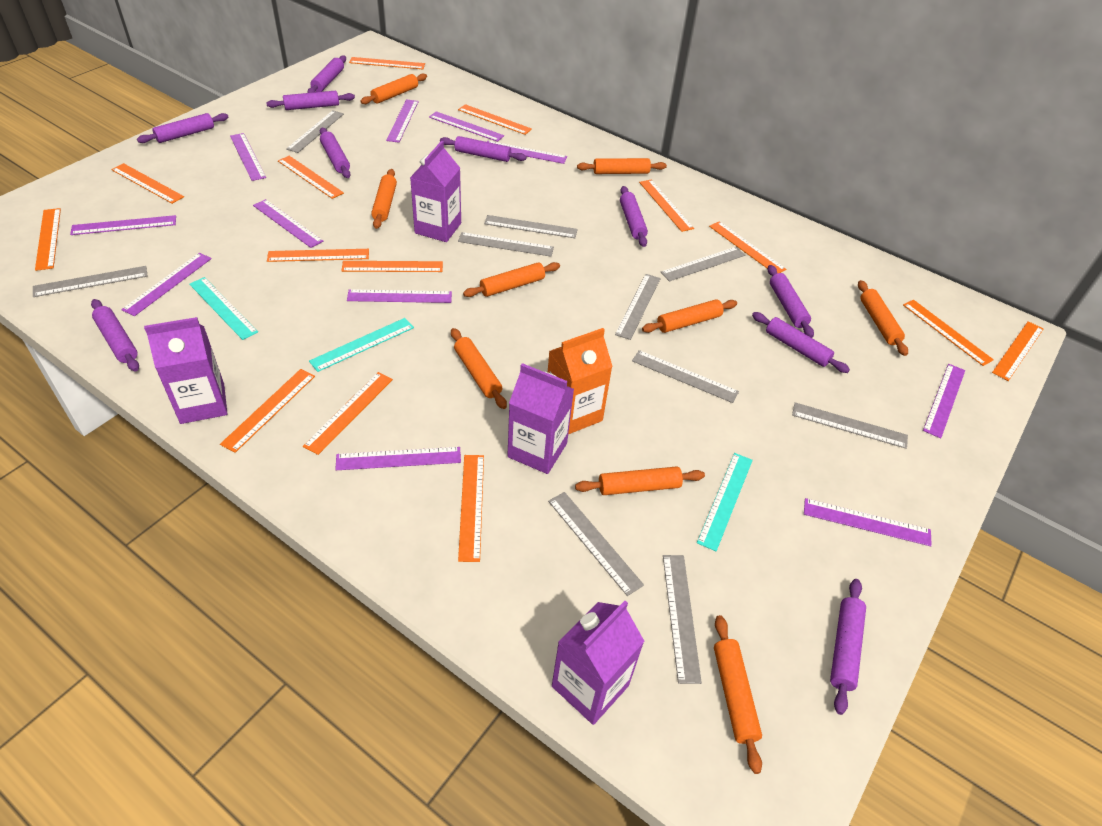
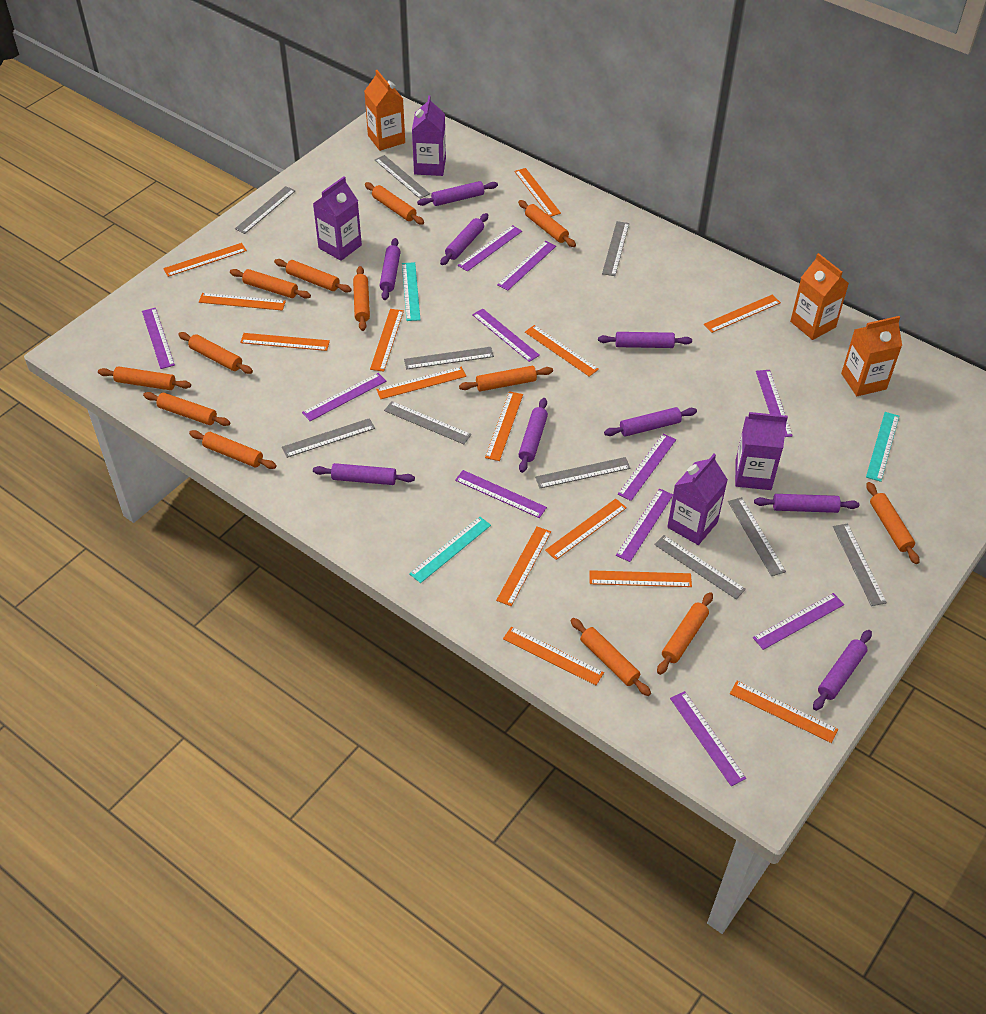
orange carton: [548,328,613,434] = 1 -> [364,70,405,151] [790,253,849,340] [841,316,902,396] = 3
orange rolling pin: [360,73,427,104] [371,169,397,229] [451,328,507,409] [463,262,560,297] [575,466,705,495] [577,158,667,174] [642,299,737,333] [714,615,762,774] [858,280,908,356] = 9 -> [98,366,191,390] [143,392,230,426] [178,332,253,374] [189,430,277,469] [230,269,311,299] [274,259,352,292] [353,266,370,331] [365,182,424,225] [459,366,553,391] [518,200,576,247] [571,618,651,696] [657,592,713,675] [866,482,919,564] = 13
purple rolling pin: [91,299,139,372] [137,113,228,143] [266,91,355,110] [308,55,346,93] [320,128,351,178] [440,136,527,162] [620,186,648,247] [752,312,850,373] [768,265,814,338] [830,579,866,715] = 10 -> [313,463,415,485] [380,238,401,300] [417,181,498,206] [440,213,488,265] [519,398,548,473] [598,332,692,348] [604,407,697,437] [754,494,859,513] [813,630,872,711] = 9

